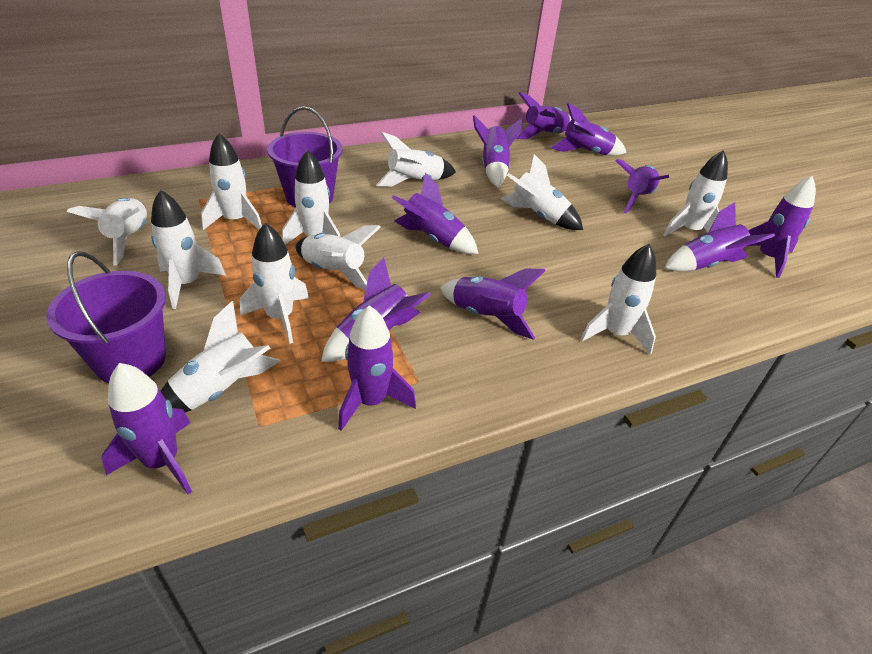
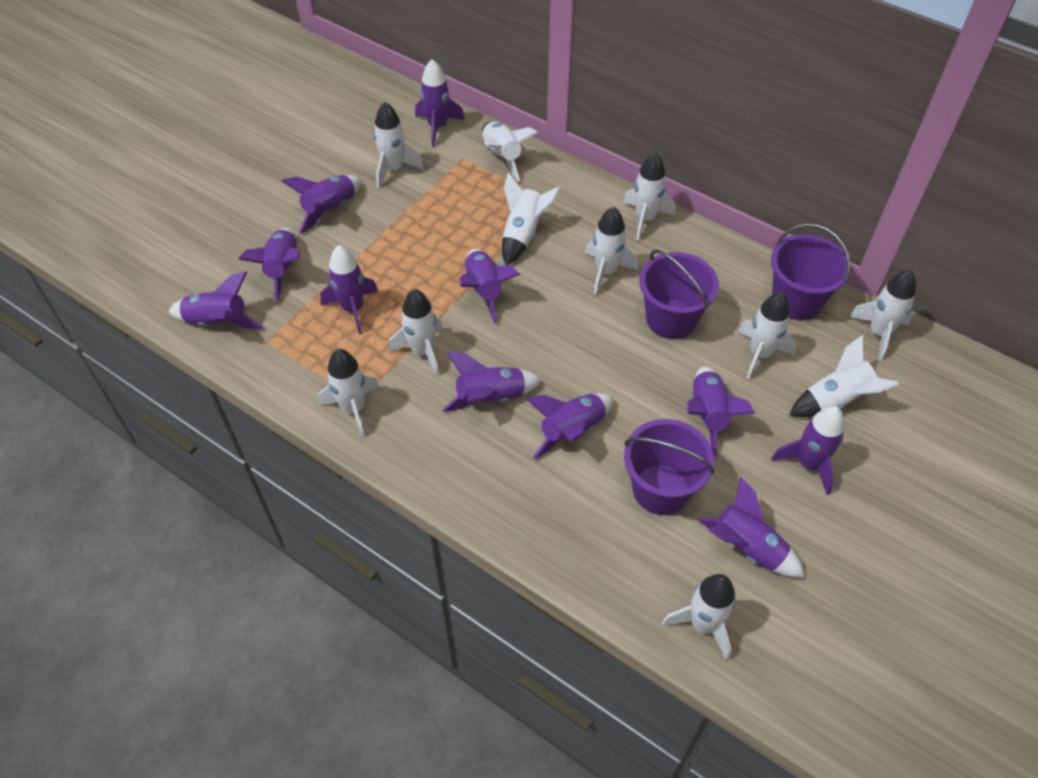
purple bucket: [46,251,166,383] [267,106,343,208] = 2 -> [624,419,714,515] [639,249,719,339] [771,223,851,320] = 3

